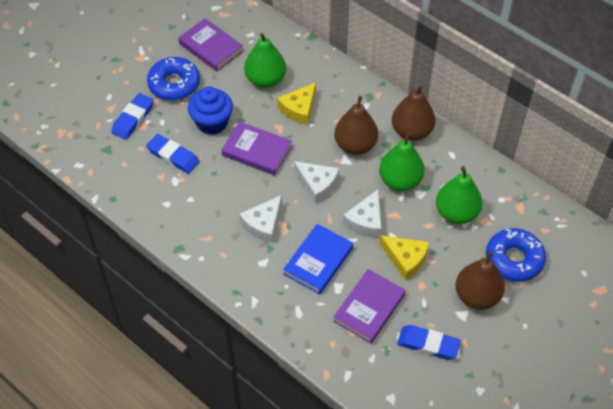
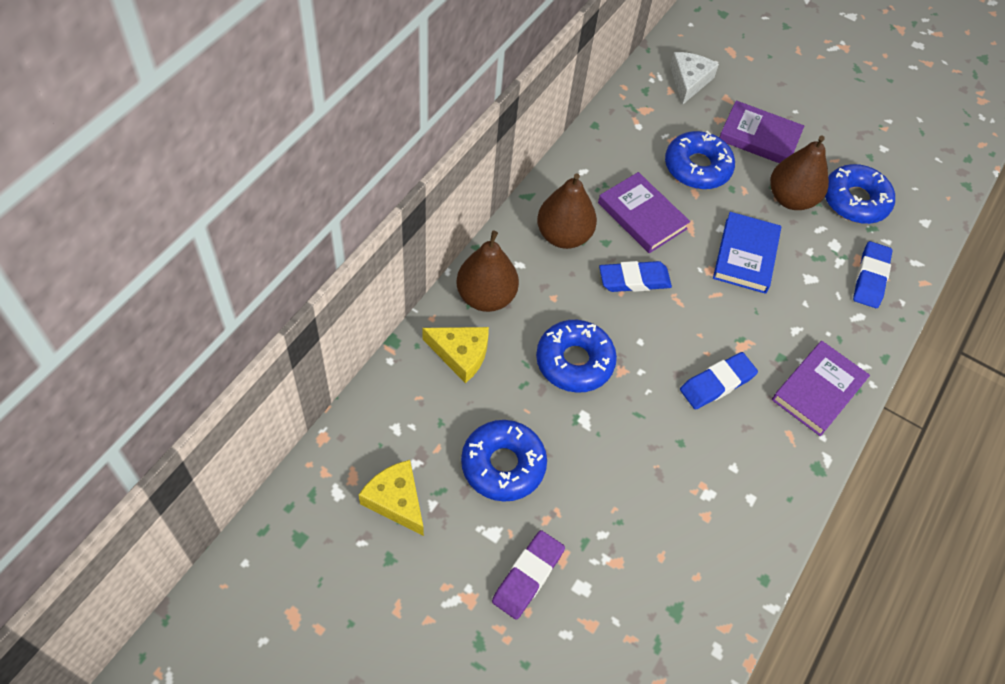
blue cupcake: [188,87,233,135] = 1 -> none = 0
blue donut: [147,57,200,100] [486,228,546,282] = 2 -> [461,420,547,502] [536,320,617,393] [665,130,735,189] [825,164,895,224] = 4
green pear: [244,33,286,88] [379,132,425,191] [436,166,482,224] = 3 -> none = 0
purple eraser: none = 0 -> [492,530,565,619] = 1
white cheese: [239,195,282,243] [293,161,339,204] [343,190,381,238] = 3 -> [670,52,719,105] = 1

